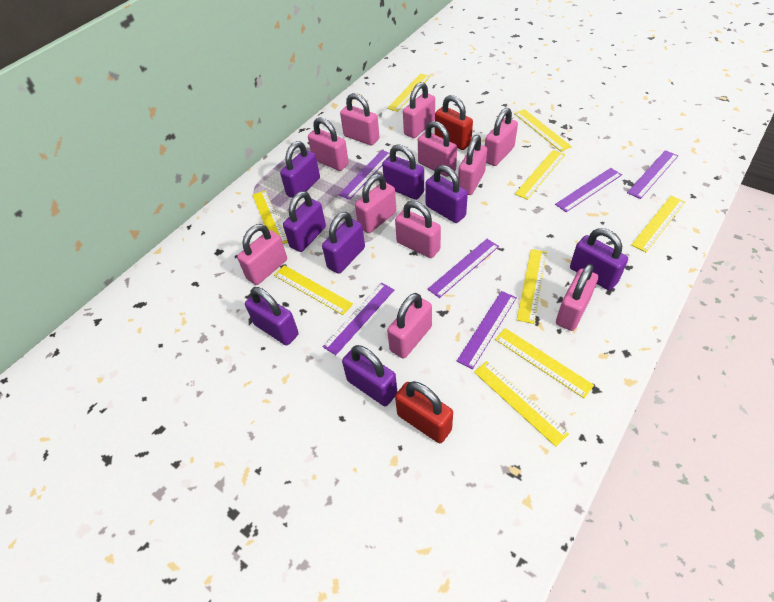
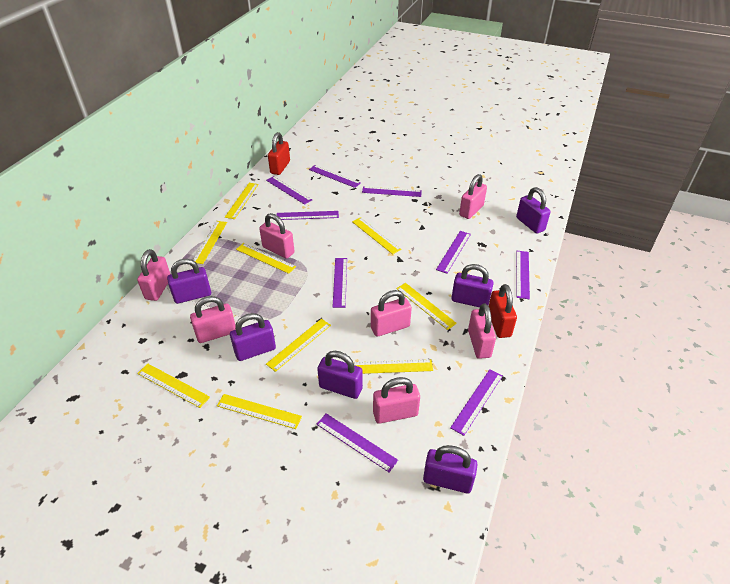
pink padlock: [237,224,287,285] [308,117,349,171] [340,93,379,145] [355,174,396,233] [387,293,432,358] [395,201,441,258] [403,82,435,138] [418,121,457,177] [458,135,487,195] [485,108,518,166] [556,264,598,331] = 11 -> [137,249,170,301] [190,296,236,343] [259,213,294,259] [371,290,412,337] [373,377,420,424] [459,174,487,219] [468,303,496,359] = 7
purple padlock: [245,287,299,345] [280,141,320,198] [283,191,326,252] [322,212,365,274] [342,345,397,406] [382,144,424,200] [425,165,468,223] [570,228,628,290] = 8 -> [167,259,211,304] [230,313,276,361] [317,351,363,399] [423,445,478,493] [452,264,494,308] [516,187,551,234] = 6
purple ruler: [323,283,394,355] [338,150,390,200] [428,239,499,298] [457,291,517,369] [555,168,622,212] [627,150,678,199] = 6 -> [266,176,312,205] [277,211,339,220] [309,165,361,188] [316,413,398,472] [333,258,347,308] [362,186,422,197] [436,231,471,274] [450,369,503,436] [517,251,530,299] = 9

